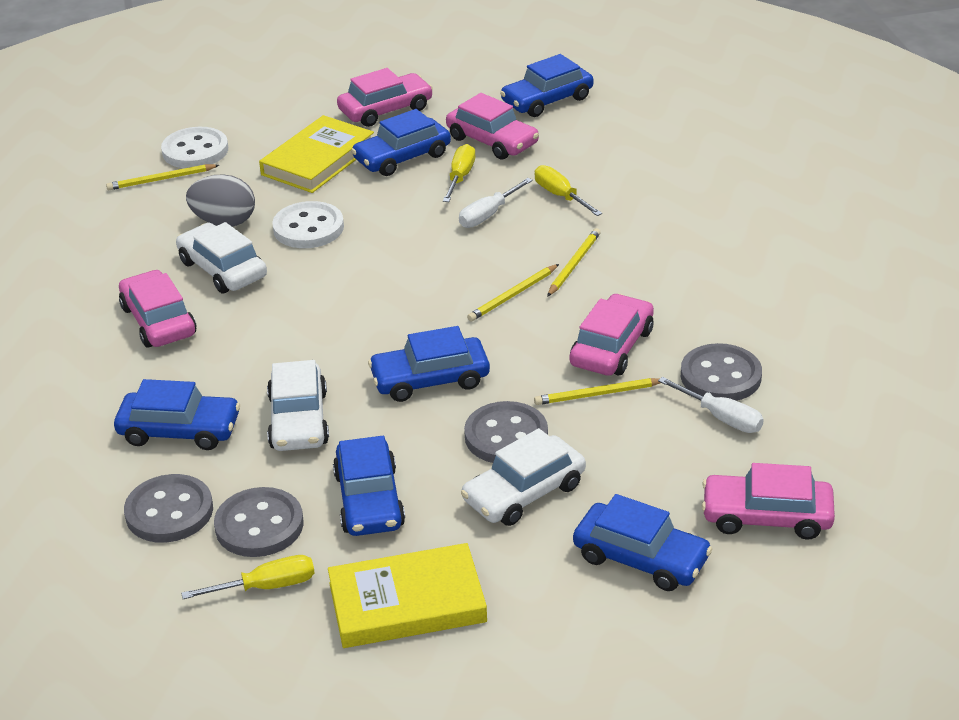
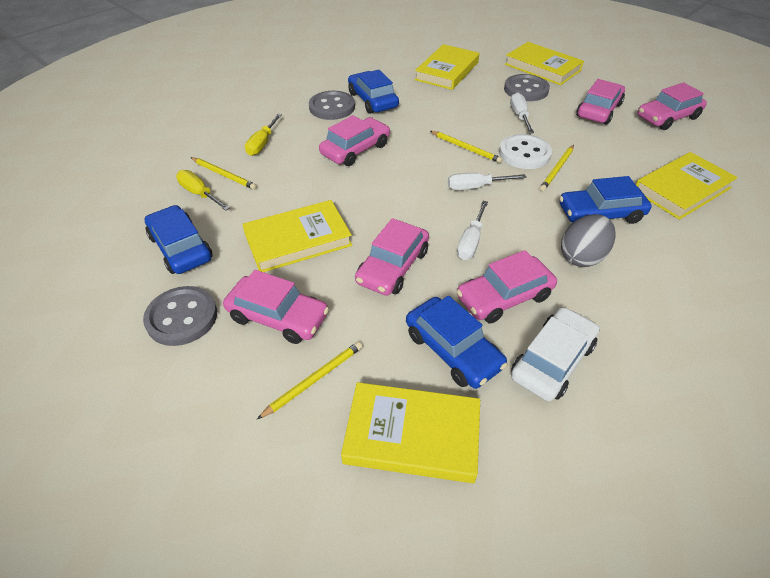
blue car: [114,379,240,450] [333,436,405,536] [351,109,451,176] [368,326,490,402] [500,54,594,117] [573,494,712,591] = 6 -> [145,205,213,274] [348,70,399,114] [406,296,507,389] [559,176,652,224] = 4
grey button: [124,474,213,543] [214,487,304,557] [464,401,548,463] [681,343,762,401] = 4 -> [143,286,217,346] [309,91,355,120] [504,74,550,101] = 3
pink car: [119,270,196,348] [337,68,433,127] [446,93,539,160] [570,294,654,376] [702,463,835,540] = 5 -> [223,270,329,344] [319,115,390,166] [355,218,429,296] [457,250,557,324] [576,79,625,125] [638,82,707,130] = 6
white button: [161,127,228,168] [272,201,344,248] = 2 -> [499,134,552,169] = 1
white car: [176,222,267,293] [267,360,329,451] [461,428,586,526] = 3 -> [511,307,600,401] = 1
white screwdriver: [459,178,533,228] [658,377,764,433] = 2 -> [448,173,526,190] [457,201,488,260] [510,92,534,133] = 3
yellow book: [259,115,374,193] [328,543,487,648] = 2 -> [242,200,352,272] [341,382,480,483] [415,44,480,90] [505,42,584,85] [636,152,738,220] = 5
yellow screwdriver: [181,555,315,599] [443,144,475,202] [535,165,602,216] = 3 -> [176,170,230,211] [245,113,282,156] = 2

